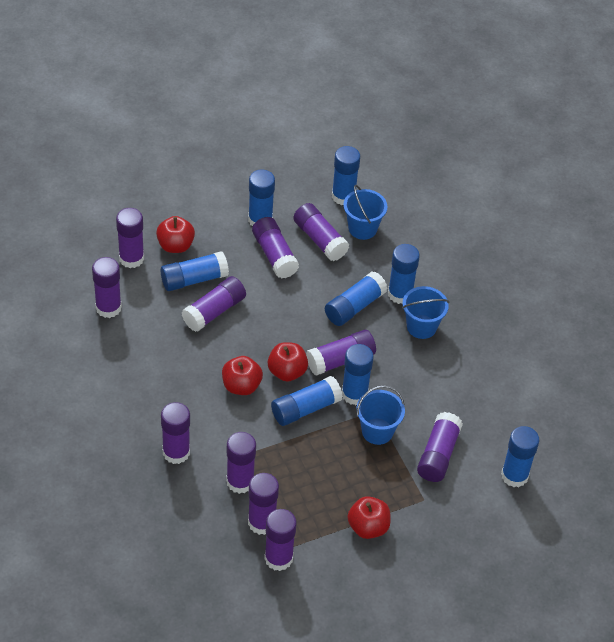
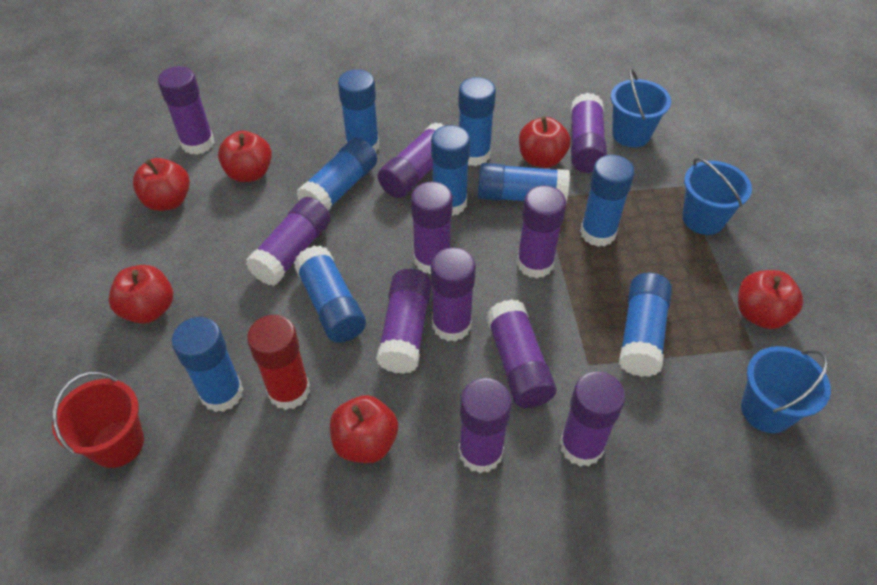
blue glue stick: [161,251,229,291] [248,169,275,226] [271,376,343,426] [325,272,388,326] [332,146,360,205] [342,344,374,405] [388,244,420,304] [501,426,539,487] = 8 -> [172,317,243,412] [294,246,366,343] [297,138,377,211] [338,69,379,153] [431,125,470,216] [458,77,496,166] [478,163,570,203] [580,155,635,247] [619,273,672,377] = 9
red apple: [156,216,195,253] [222,356,263,395] [268,342,308,382] [347,496,391,539] = 4 -> [109,265,173,324] [133,158,190,211] [218,131,272,182] [330,395,398,463] [519,116,570,168] [738,270,803,329] = 6
red bucket: none = 0 -> [52,372,144,468] = 1
red glue stick: none = 0 -> [247,315,310,410] = 1

